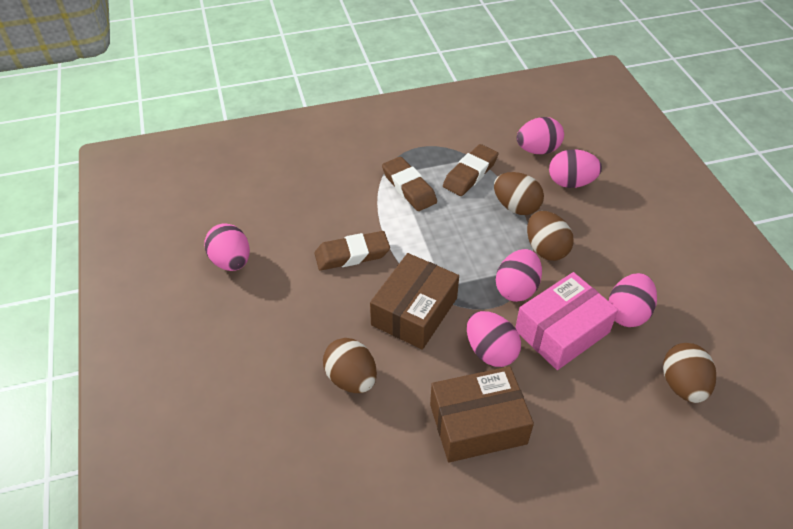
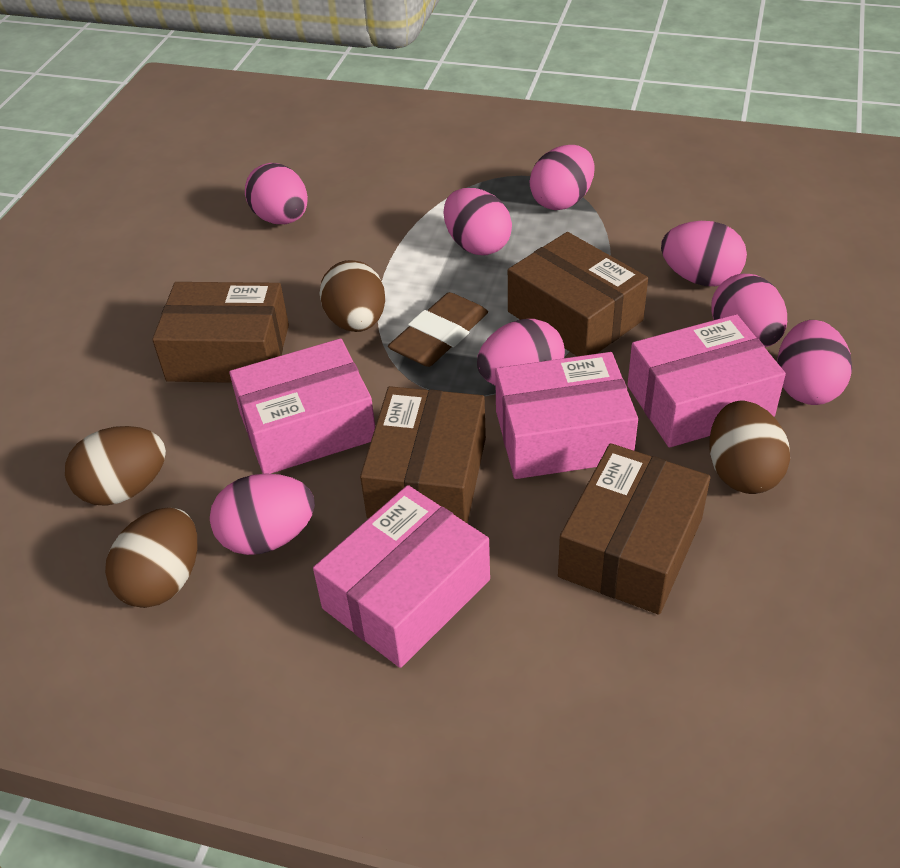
brown box: [370,253,459,350] [430,366,534,462] = 2 -> [152,282,289,383] [360,386,486,524] [508,232,648,356] [558,443,710,615] = 4
brown eraser: [314,231,390,271] [382,157,437,211] [443,144,498,196] = 3 -> [388,292,488,367] = 1
pink box: [515,272,618,370] = 1 -> [229,338,375,474] [313,485,490,668] [495,352,638,479] [627,314,786,448] = 4
pink egg: [204,224,250,271] [467,311,521,367] [496,249,542,302] [516,117,564,154] [549,149,602,188] [608,273,657,327] = 6 -> [210,473,315,555] [245,163,308,224] [444,188,512,255] [477,319,565,386] [530,145,594,210] [661,221,747,286] [711,274,787,347] [777,320,852,405] = 8

